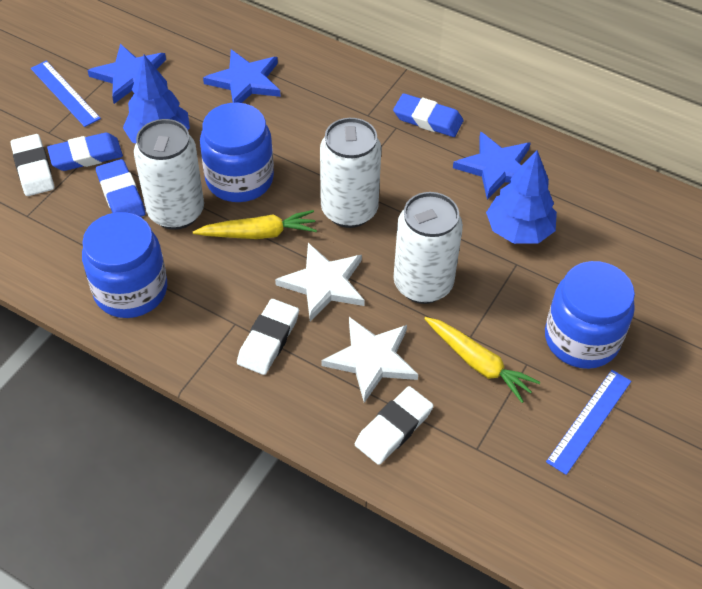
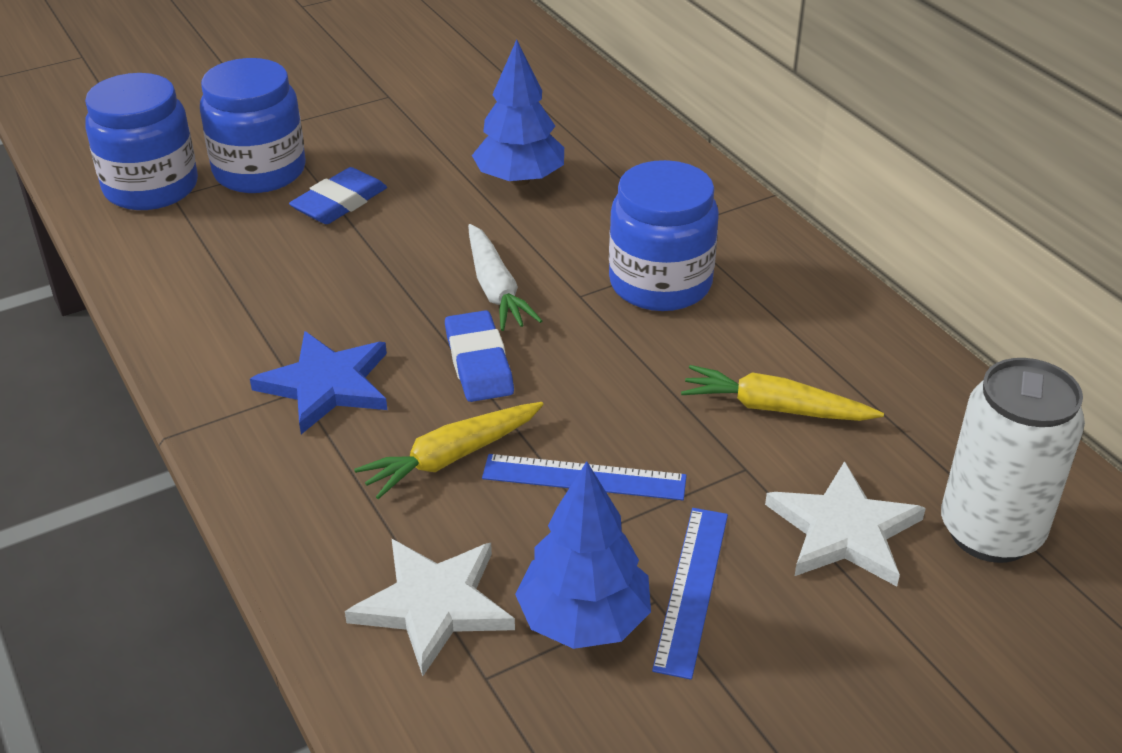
blue eraser: [47,133,123,171] [96,159,146,217] [393,93,463,137] = 3 -> [289,167,387,224] [445,310,514,402] = 2
blue star: [87,44,166,104] [203,50,281,103] [453,131,531,199] = 3 -> [250,331,387,434] = 1
white can: [134,119,204,230] [320,118,382,228] [394,192,463,304] = 3 -> [941,358,1085,563] = 1
white carrot: none = 0 -> [468,224,542,331] = 1
white eraser: [11,134,54,196] [237,299,299,375] [355,386,434,465] = 3 -> none = 0

